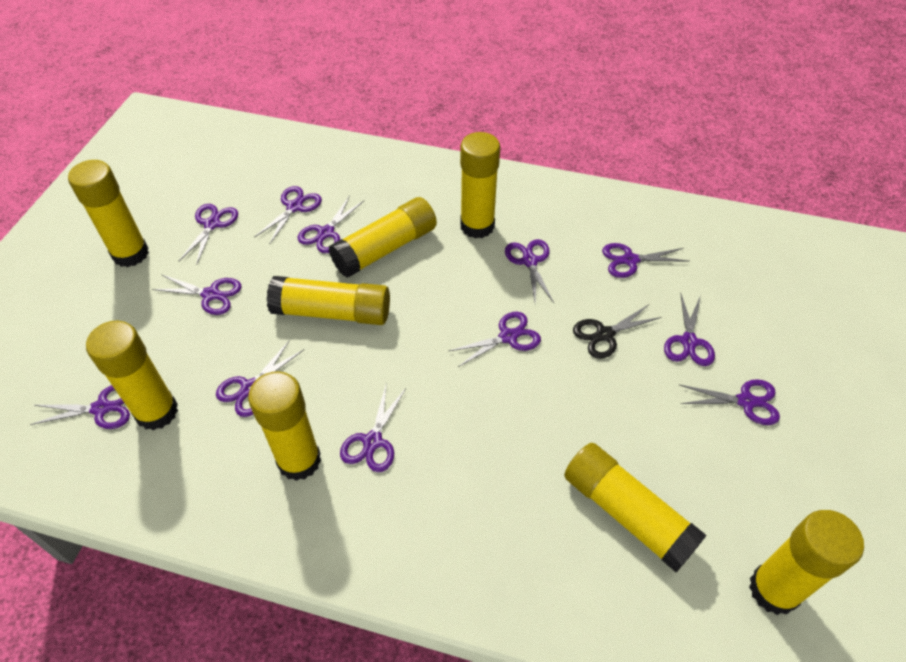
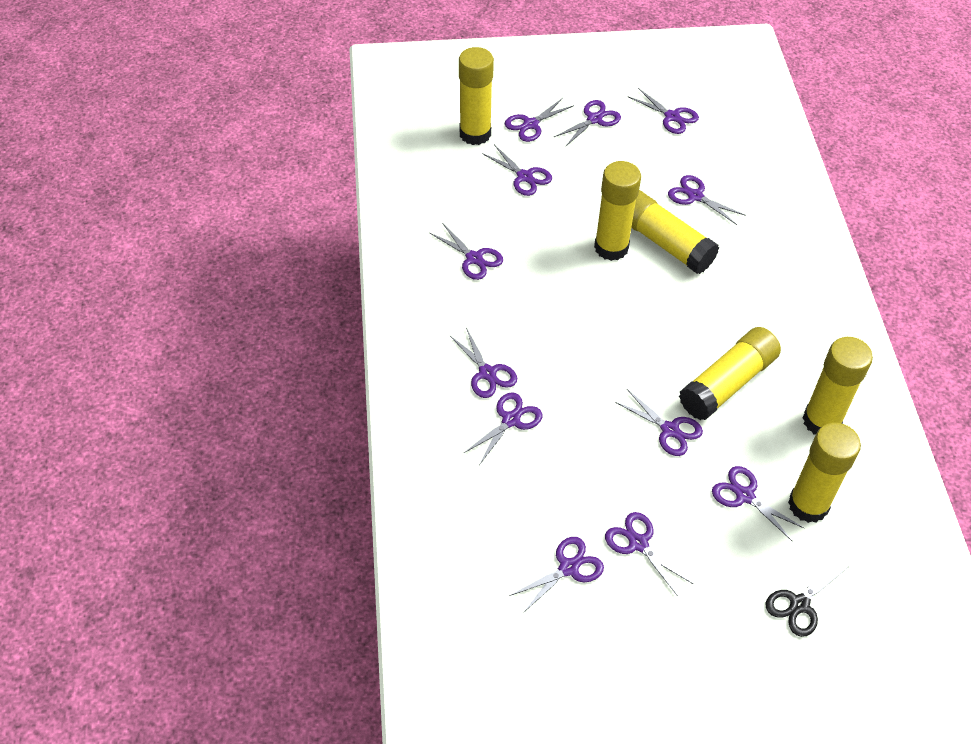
yellow glue stick: [68,160,149,267] [86,321,178,430] [248,371,321,481] [267,276,390,325] [328,197,437,278] [460,132,500,239] [564,443,707,572] [749,510,864,615] = 8 -> [459,47,494,145] [594,161,641,261] [631,190,719,274] [679,327,781,420] [788,423,861,523] [803,337,873,435] = 6

